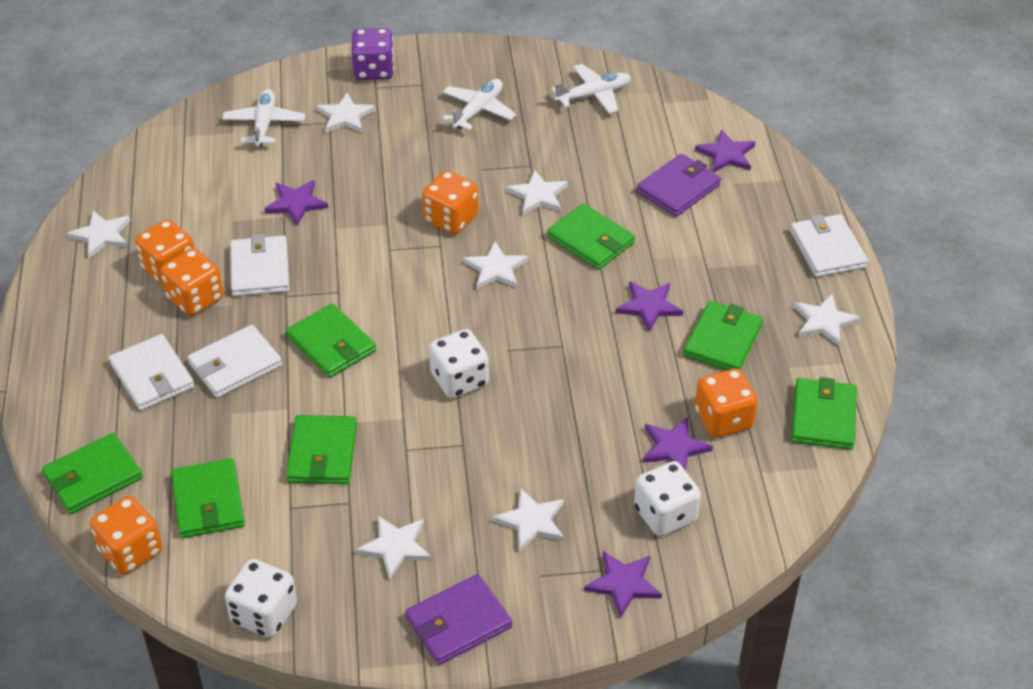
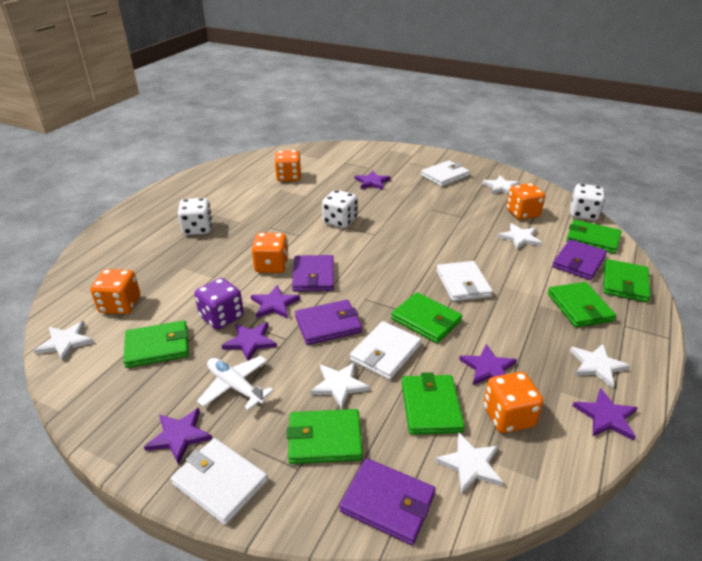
purple star: [265,180,328,226] [584,551,662,618] [616,281,683,332] [643,417,713,471] [695,130,755,173] = 5 -> [144,408,212,465] [221,322,277,361] [251,285,300,318] [355,171,391,190] [459,344,517,385] [573,388,637,440] = 6
purple wallet: [405,574,512,665] [637,154,721,217] = 2 -> [292,255,334,292] [295,300,362,345] [339,458,436,545] [552,239,607,280] = 4
white plane: [222,89,305,147] [442,79,516,130] [551,64,631,114] = 3 -> [197,356,274,410] = 1
white star: [67,211,131,258] [316,92,376,133] [356,515,432,580] [463,242,528,289] [493,487,564,552] [506,169,568,215] [794,294,861,347] = 7 -> [34,321,94,362] [310,362,370,409] [435,432,503,494] [482,175,520,194] [498,223,542,249] [570,344,630,388] = 6

